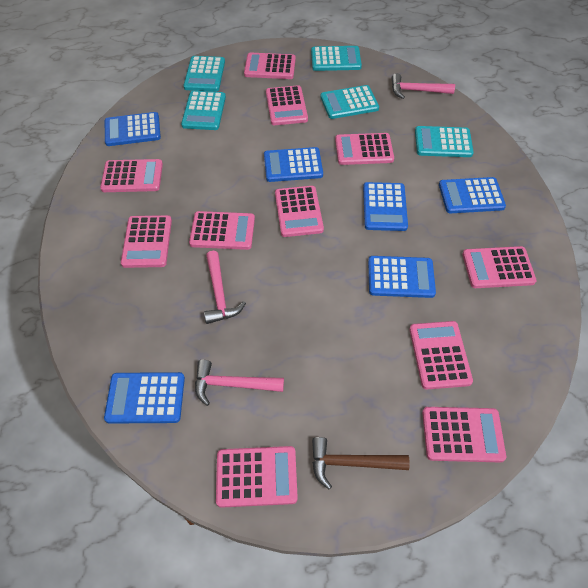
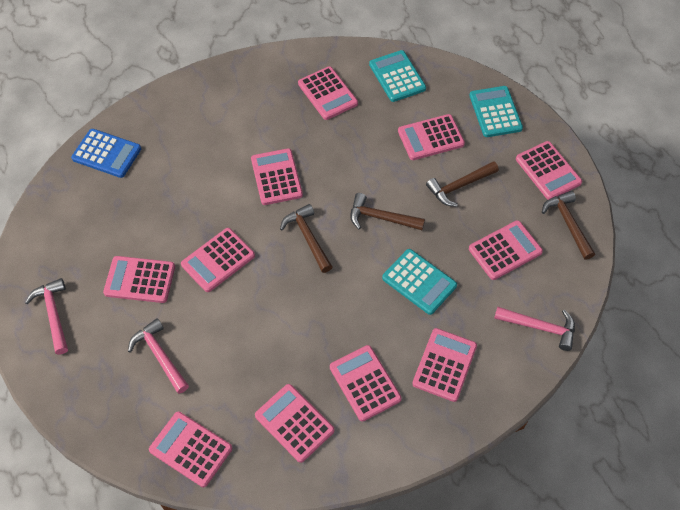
blue calculator: [104,372,185,424] [105,112,161,146] [264,147,323,182] [363,182,408,231] [368,256,436,298] [439,177,506,213] = 6 -> [71,129,141,178] = 1
brown hammer: [312,437,410,489] = 1 -> [280,204,333,273] [350,193,425,230] [426,161,499,207] [542,191,595,260] = 4
turquoise calculator: [181,91,226,130] [184,56,225,92] [311,46,362,71] [320,85,379,119] [415,126,474,157] = 5 -> [369,50,426,102] [382,249,457,315] [469,86,523,137] = 3

